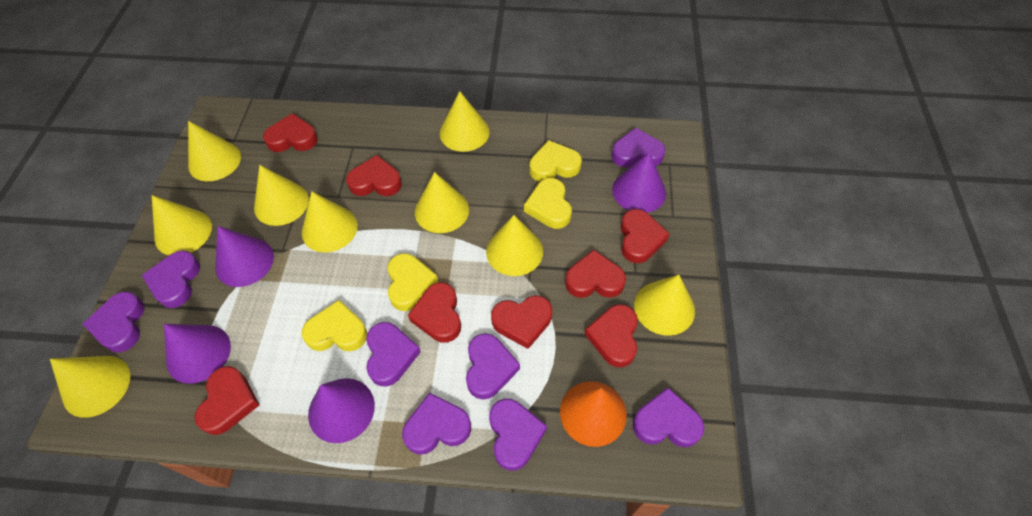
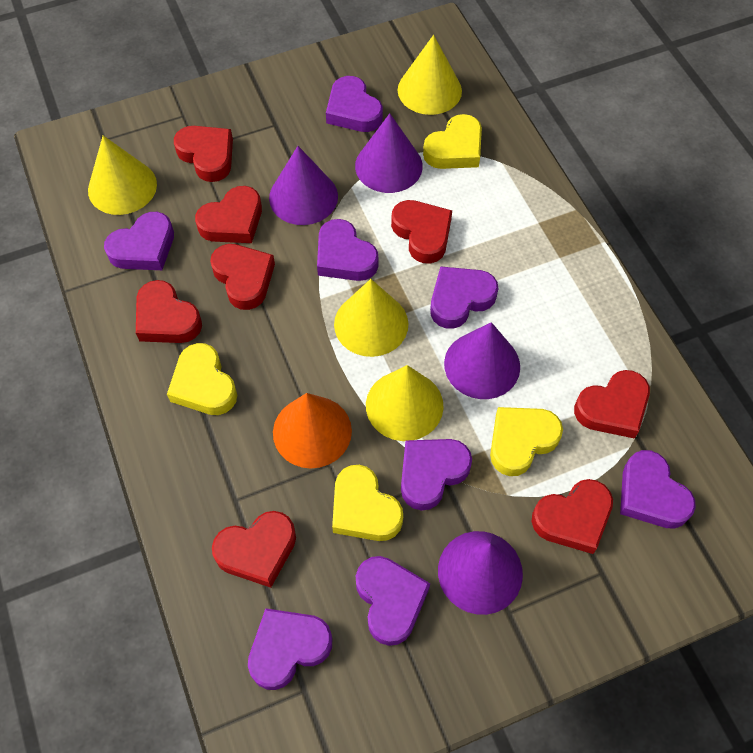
yellow cone: [50,356,130,418] [152,195,212,255] [188,121,241,181] [254,165,309,226] [302,191,358,253] [415,172,469,233] [440,91,490,152] [486,215,543,276] [634,275,695,336] = 9 -> [88,135,157,215] [334,279,408,357] [366,365,444,441] [398,35,462,115] = 4

